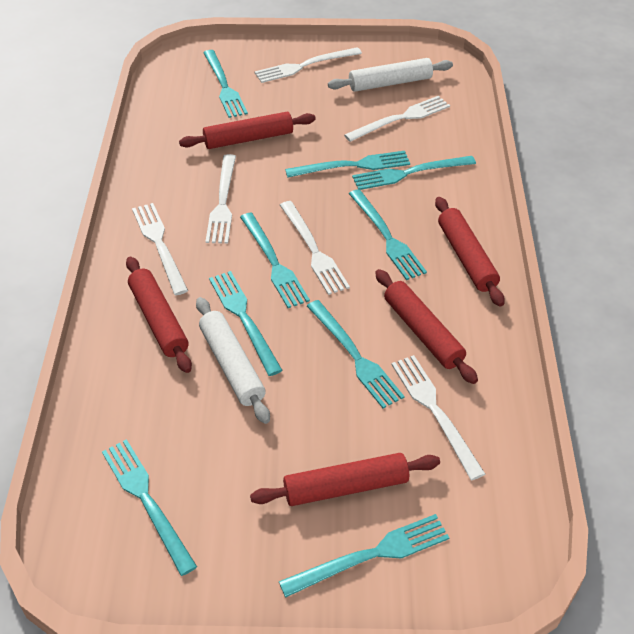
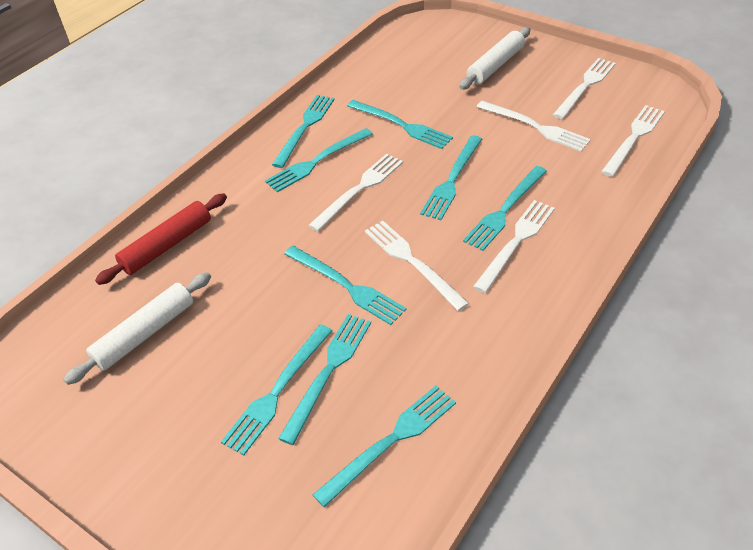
red rolling pin: [126,257,192,373] [179,112,316,149] [250,453,440,506] [375,269,478,384] [435,197,505,307] = 5 -> [95,193,227,285] = 1

